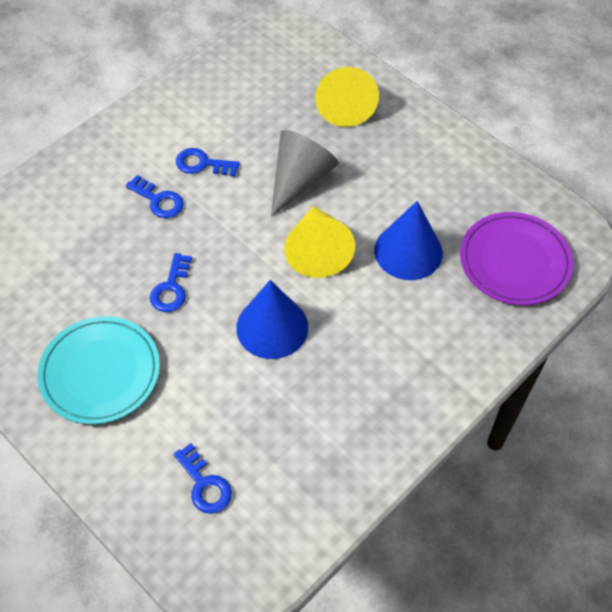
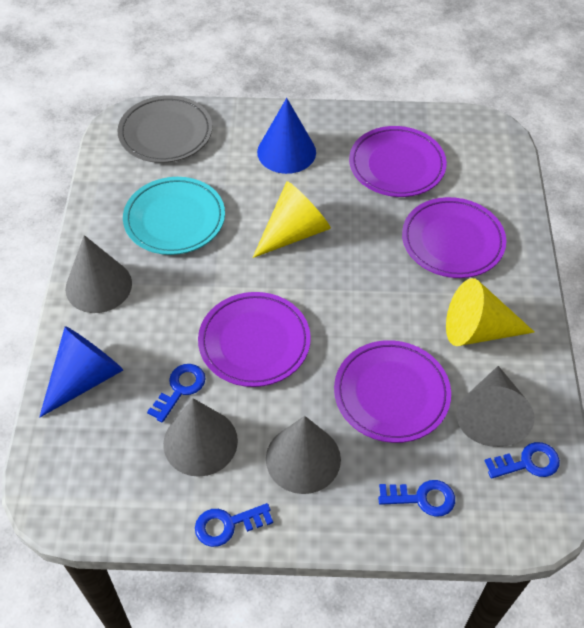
grey cone: [271,130,339,217] = 1 -> [65,235,132,313] [163,398,238,477] [266,416,341,494] [457,366,534,447] = 4
grey plate: none = 0 -> [117,96,212,163] = 1
purple plate: [460,212,573,305] = 1 -> [198,292,311,387] [334,340,451,443] [349,126,447,197] [402,197,506,278] = 4

